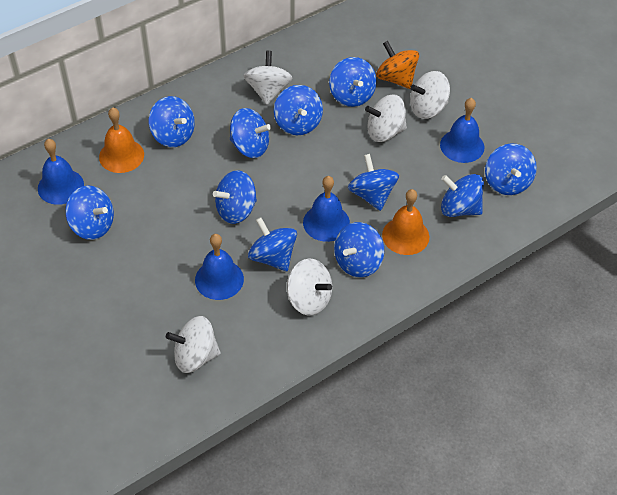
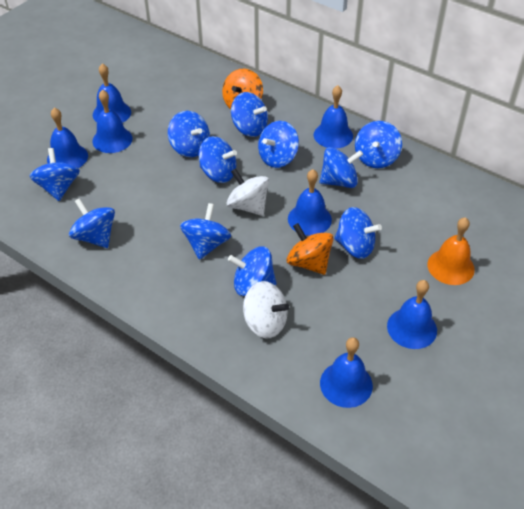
blue bell: [38,139,84,205] [195,234,244,300] [303,176,350,242] [440,98,484,163] = 4 -> [47,107,88,168] [93,63,131,123] [93,90,132,153] [288,169,332,236] [314,85,353,149] [320,337,373,408] [387,280,437,349] = 7
orange bell: [99,107,144,173] [382,189,429,255] = 2 -> [428,217,475,285] = 1
orange spinning top: [376,41,419,89] = 1 -> [222,69,263,109] [287,223,334,275] = 2
white spinning top: [166,316,221,373] [244,51,293,105] [287,258,332,316] [365,94,407,142] [410,71,450,119] = 5 -> [227,168,269,216] [243,281,289,338] = 2

